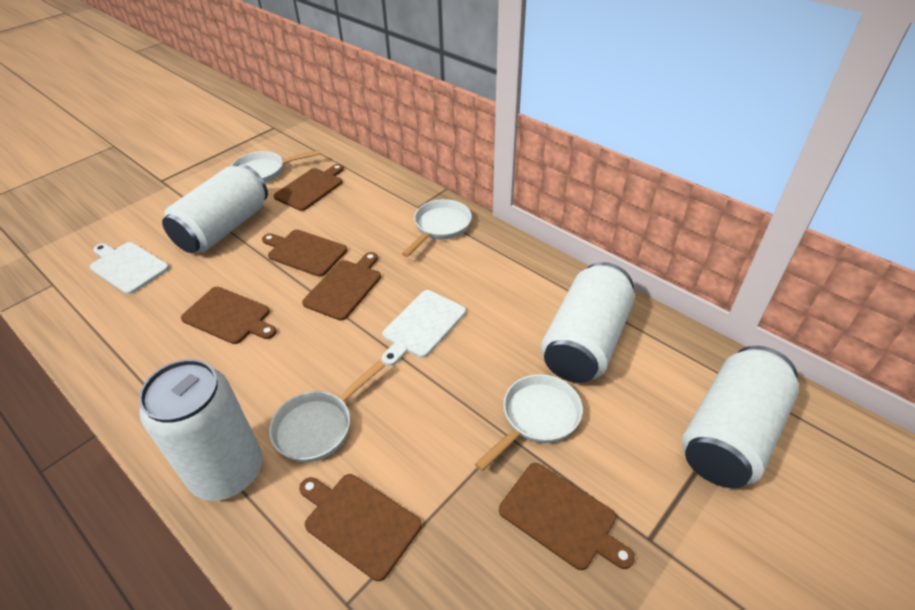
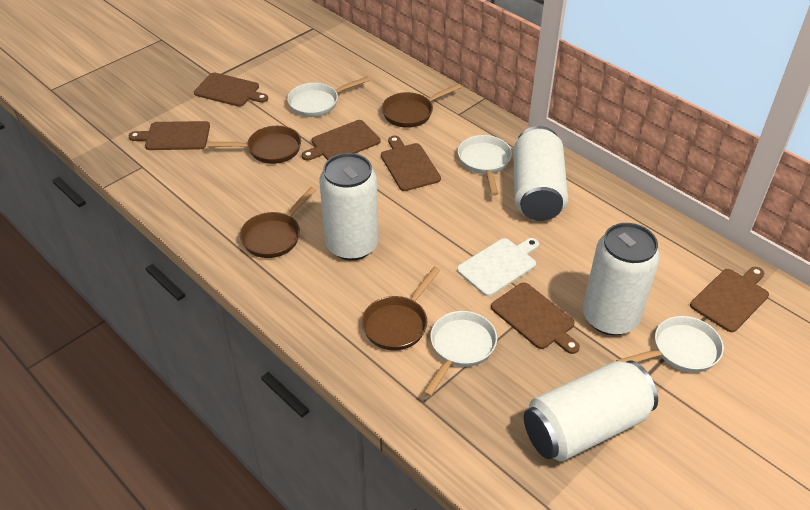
brown pan: none = 0 -> [207,126,301,164] [240,187,316,258] [362,267,440,350] [382,84,461,128] = 4
white cutting board: [89,242,169,294] [382,290,466,366] = 2 -> [457,238,539,296] = 1

